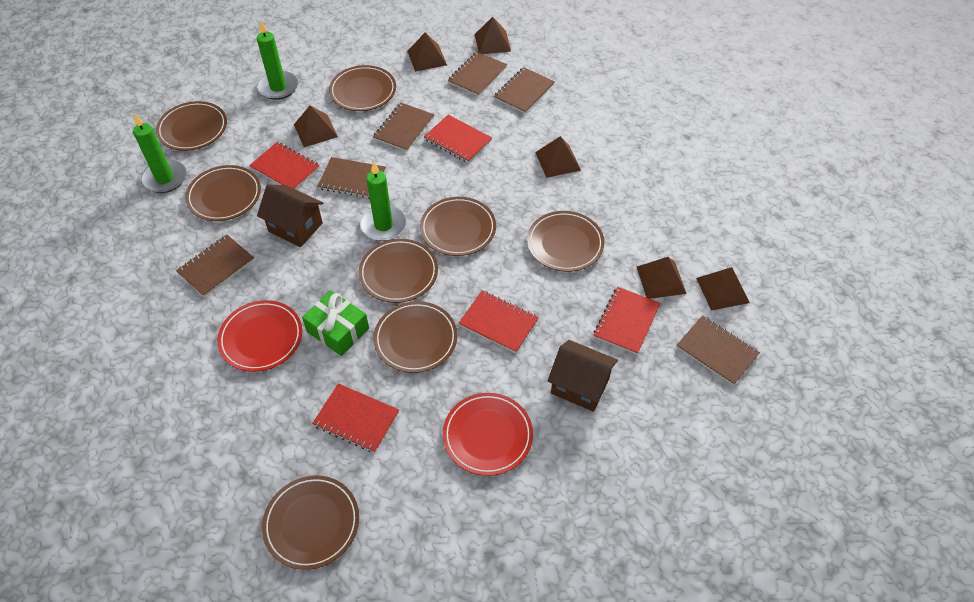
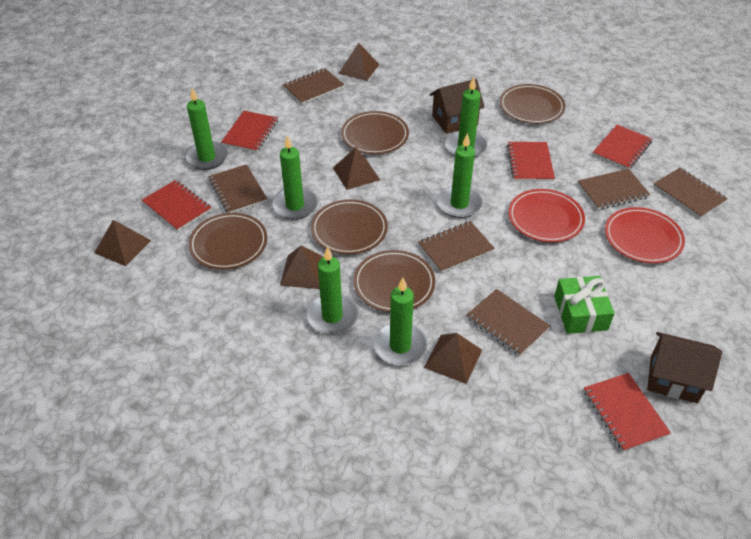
brown plate: [156,101,227,151] [185,165,261,221] [262,475,359,570] [329,65,396,111] [359,239,438,303] [373,301,457,373] [420,197,496,256] [527,211,604,272] = 8 -> [189,213,267,270] [311,199,388,255] [341,111,409,154] [353,250,435,312] [499,84,565,124] = 5
brown pyramid: [294,106,338,147] [407,32,447,72] [475,17,511,54] [535,136,581,178] [637,257,687,299] [696,267,750,311] = 6 -> [94,220,151,266] [280,245,323,289] [333,147,380,190] [338,43,380,81] [424,333,482,384] = 5
green candle: [133,114,186,193] [257,21,298,100] [360,161,407,241] = 3 -> [185,88,228,170] [272,135,318,220] [306,246,358,335] [373,278,428,366] [437,133,483,218] [445,77,488,158] = 6

